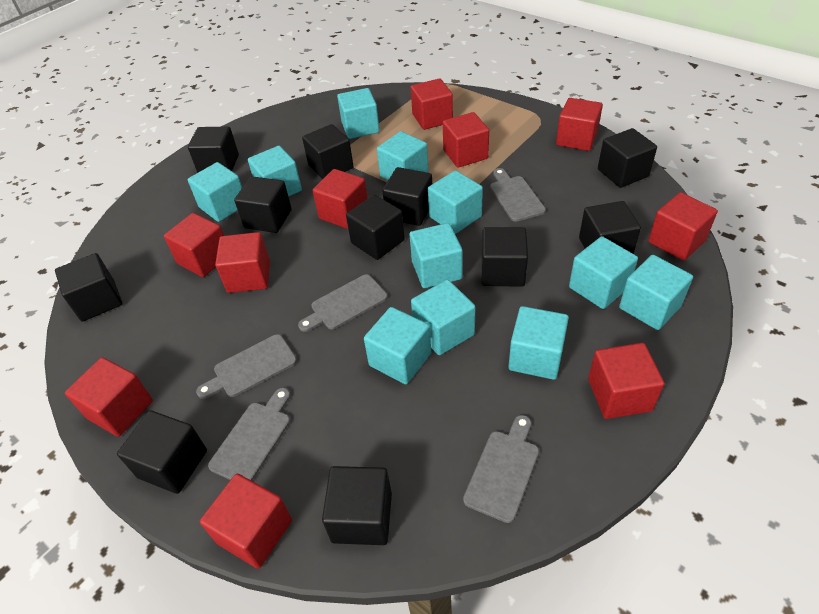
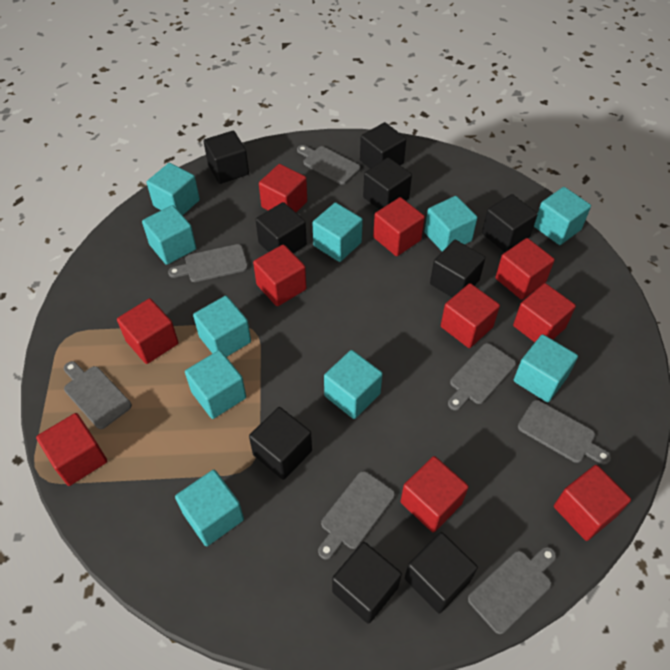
black cube: [55,253,122,322] [117,410,207,494] [188,127,239,173] [234,176,292,233] [302,124,354,179] [322,466,392,545] [346,195,405,260] [382,167,432,226] [482,227,528,287] [579,201,641,254] [598,128,657,188] = 11 -> [204,131,249,184] [249,407,312,480] [256,202,307,254] [332,542,402,624] [360,122,406,168] [363,157,412,210] [405,532,478,613] [430,240,485,297] [482,194,538,252] = 9
grey cutting board: [196,334,297,399] [208,388,290,481] [298,274,388,332] [463,415,539,523] [490,168,546,222] = 5 -> [64,361,132,429] [168,244,248,282] [297,145,360,185] [318,471,395,560] [448,343,516,410] [468,547,556,634] [518,400,611,465] = 7
turquoise cube: [188,162,242,222] [248,146,302,197] [337,88,380,139] [364,307,431,384] [377,131,429,180] [410,223,463,288] [411,280,475,355] [428,170,483,234] [508,306,569,380] [569,236,638,309] [619,255,693,330] = 11 -> [142,205,196,265] [146,163,200,215] [175,470,244,546] [185,350,246,419] [193,296,251,357] [313,203,363,262] [324,350,383,419] [425,196,477,251] [514,334,578,402] [534,187,591,245] = 10

